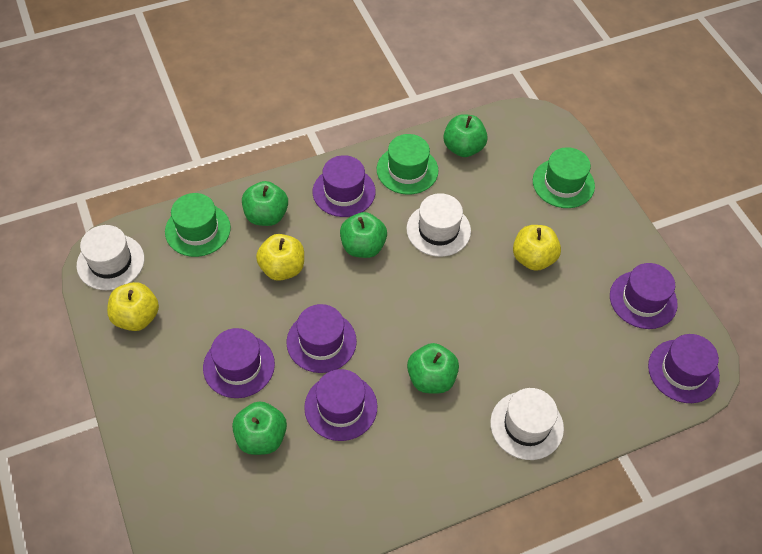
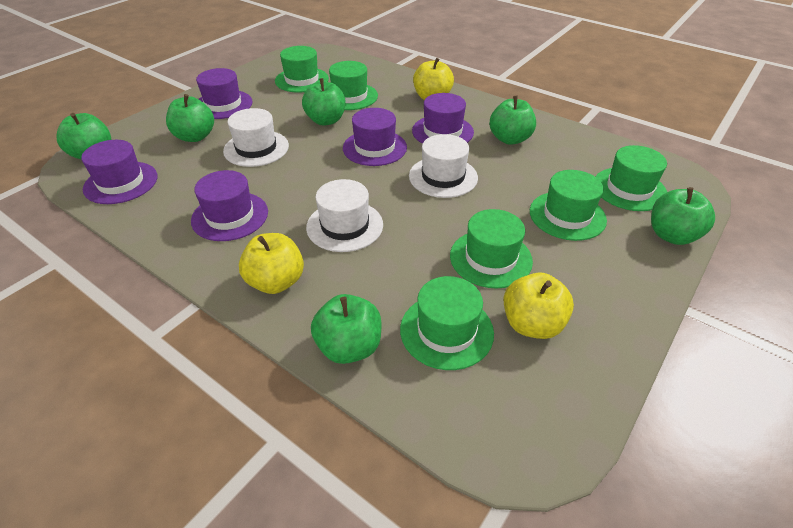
green apple: [232,401,287,455] [242,181,288,226] [340,212,387,258] [407,343,459,394] [443,114,488,157] = 5 -> [57,113,111,160] [166,94,214,142] [302,78,346,125] [311,294,381,364] [490,96,536,145] [651,187,715,245] = 6
green hat: [165,193,231,257] [377,134,438,195] [533,147,595,208] = 3 -> [275,46,329,92] [329,61,378,110] [400,276,494,370] [450,209,533,288] [530,170,607,241] [595,145,667,211] = 6
purple hat: [203,328,275,398] [286,304,357,373] [304,369,378,441] [313,155,376,217] [610,263,678,329] [648,334,720,403] = 6 -> [81,140,157,204] [191,170,268,241] [196,68,253,119] [343,108,407,166] [412,93,474,144] = 5

